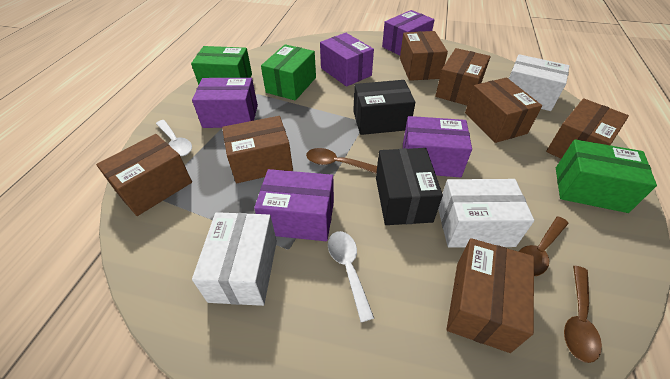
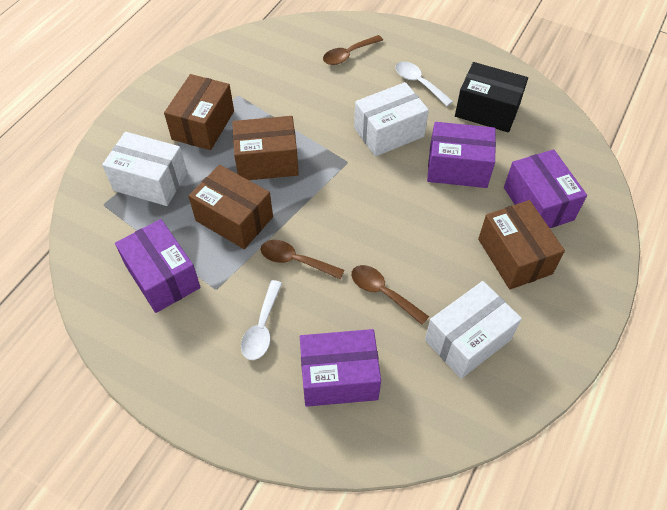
black box: [353,80,415,135] [376,148,443,225] = 2 -> [455,62,528,133] = 1
brown box: [96,134,192,216] [222,116,293,183] [400,31,448,81] [435,48,490,105] [446,238,534,353] [465,78,542,143] [546,98,629,159] = 7 -> [164,74,234,150] [188,165,273,249] [232,116,299,180] [478,200,565,290] = 4
green box: [191,46,252,85] [261,44,316,101] [556,139,657,213] = 3 -> none = 0
purple box: [192,78,258,128] [254,169,334,241] [320,33,374,87] [382,10,435,56] [403,116,472,177] = 5 -> [115,219,201,313] [300,329,381,407] [427,122,496,188] [504,149,587,228] = 4

